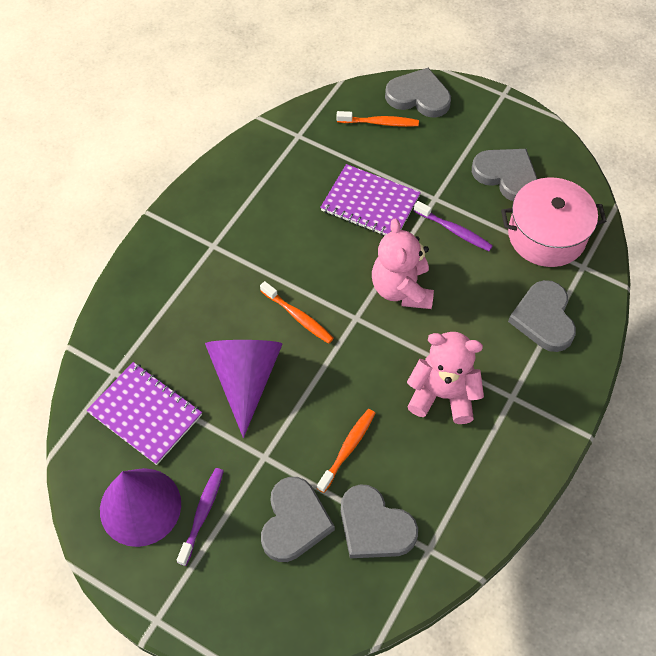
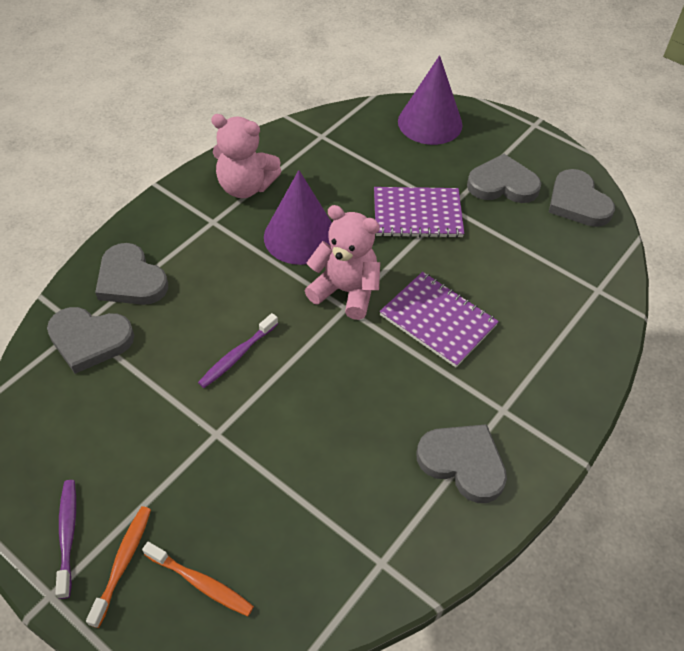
orange toothbrush: [260,281,334,344] [317,409,375,493] [336,111,419,127] = 3 -> [86,506,151,628] [142,542,254,616] = 2
pink pot: [501,177,607,267] = 1 -> none = 0

